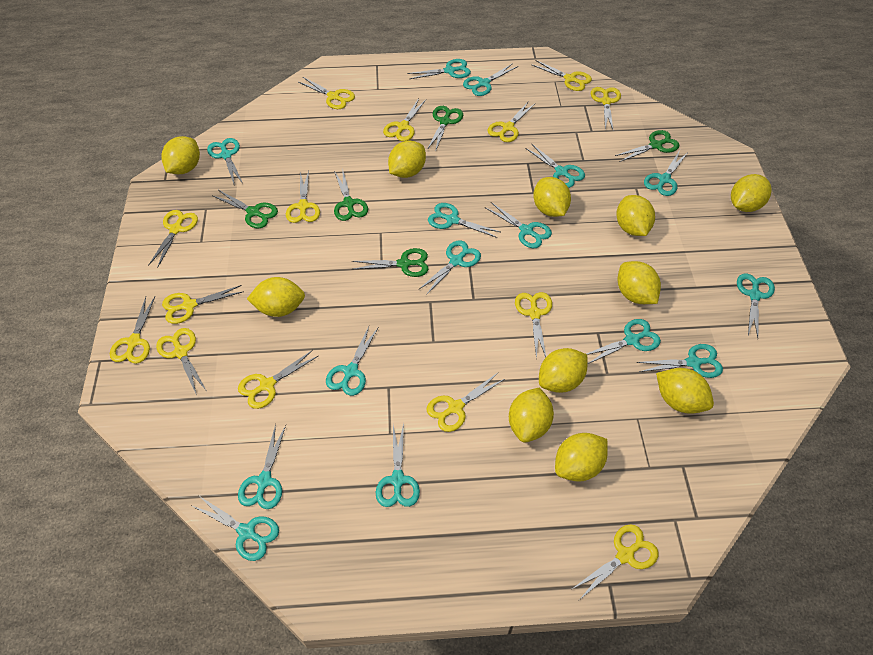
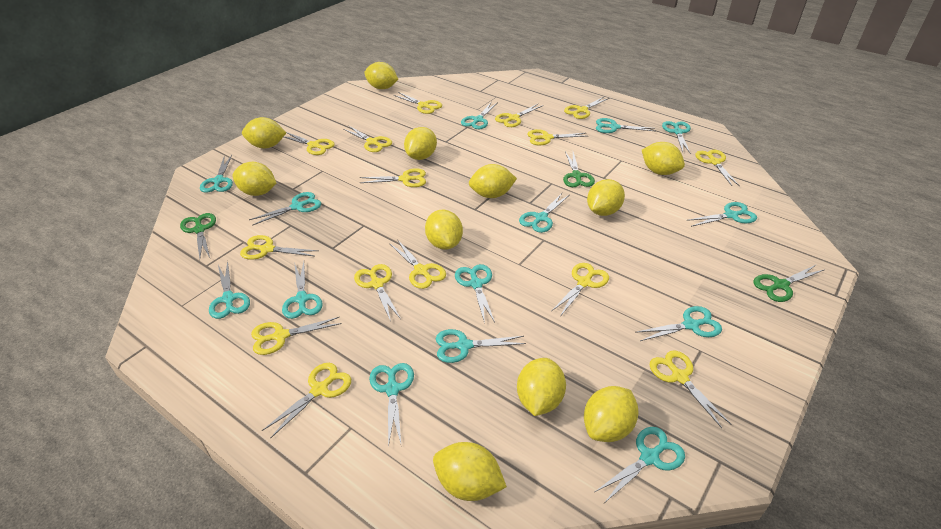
green scissors: [213,190,278,229] [334,168,368,221] [352,248,429,277] [427,106,463,152] [615,130,679,162] = 5 -> [180,213,216,259] [563,152,595,187] [753,265,824,302] = 3
turquoise scissors: [192,495,279,561] [207,138,243,184] [238,424,286,509] [326,326,378,396] [376,423,420,507] [407,59,471,79] [419,240,481,295] [428,203,500,238] [463,63,518,96] [486,202,552,248] [525,143,585,188] [587,319,661,364] [636,344,723,378] [644,150,687,196] [737,273,775,338] = 15 -> [200,155,233,193] [209,261,250,319] [249,192,321,226] [282,262,323,319] [369,363,414,447] [436,329,526,363] [455,264,495,323] [461,102,497,129] [519,193,569,233] [595,427,685,503] [596,118,655,133] [635,306,722,341] [662,121,691,154] [686,202,757,227] = 14
yellow scissors: [110,297,155,364] [148,210,198,268] [156,328,206,396] [162,285,244,324] [238,350,318,409] [286,170,320,223] [299,77,355,109] [383,98,426,141] [426,373,505,432] [487,102,535,142] [515,292,552,359] [531,60,592,91] [572,525,658,599] [591,87,621,129] = 14 -> [240,235,319,260] [251,317,342,355] [262,363,351,439] [284,132,335,155] [343,125,392,152] [354,264,401,321] [360,168,426,187] [389,239,446,289] [393,92,442,114] [495,104,543,127] [528,129,586,145] [552,263,609,317] [564,97,610,119] [650,351,731,428] [695,149,740,186] = 15

